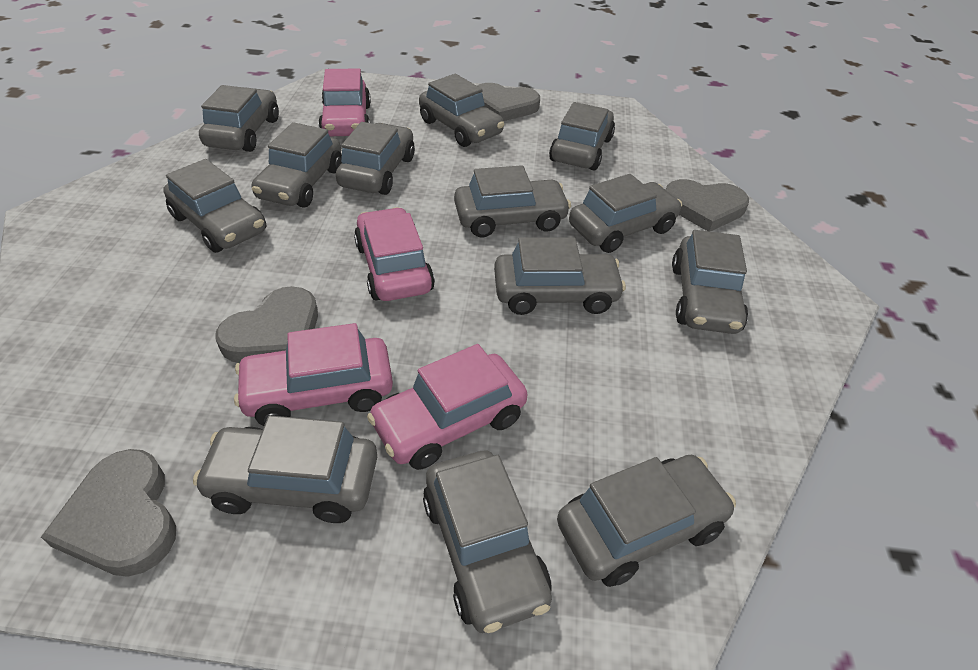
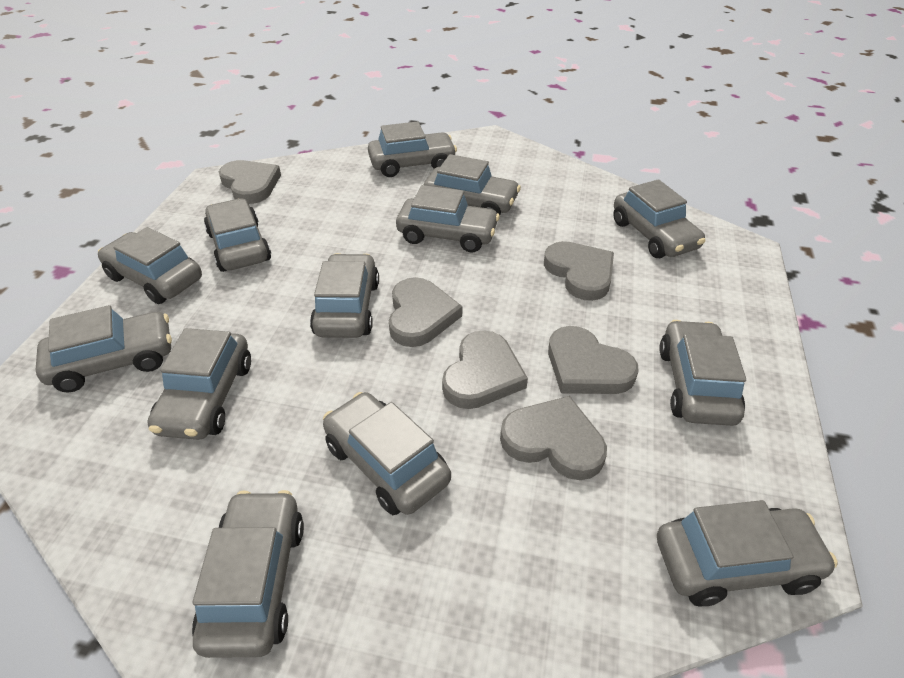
grey heart: [41,449,176,577] [216,286,318,363] [477,83,540,121] [666,179,749,232] = 4 -> [219,160,281,204] [389,277,462,347] [442,330,528,409] [500,396,607,480] [544,241,614,301] [548,326,638,394] = 6
pink car: [234,323,393,426] [318,68,371,136] [354,207,435,301] [367,344,528,470] = 4 -> none = 0

